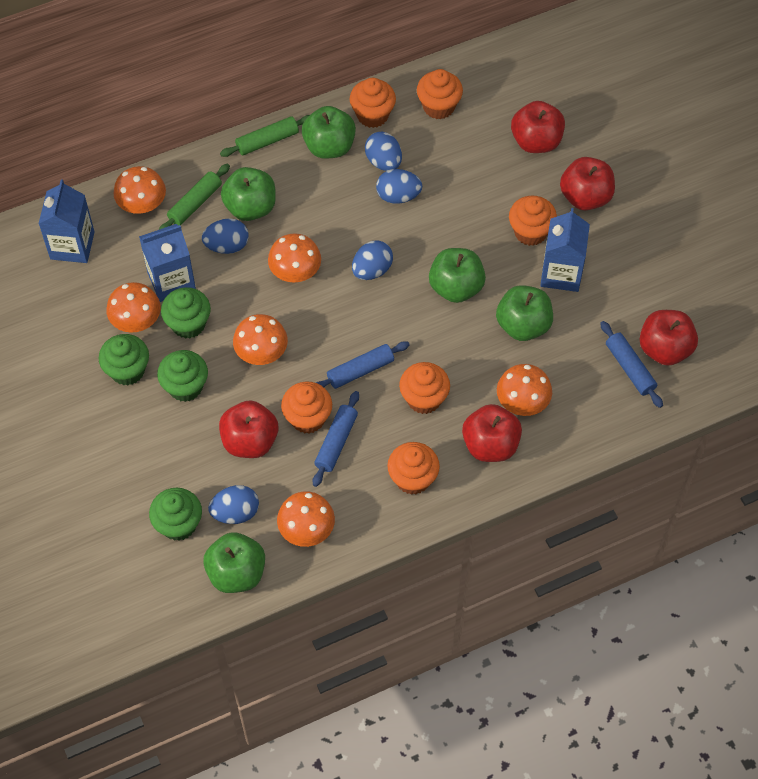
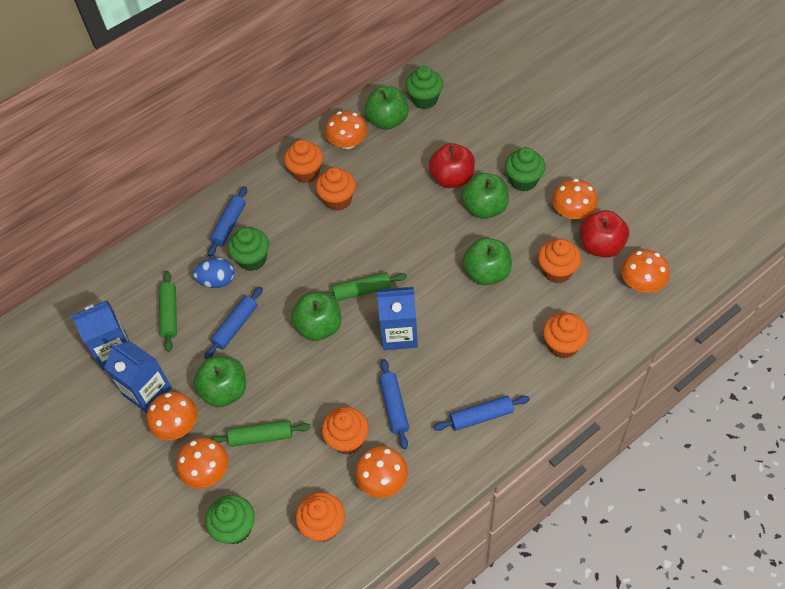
blue egg: [202,218,249,254] [208,485,259,524] [352,240,393,280] [365,131,402,171] [376,169,422,204] = 5 -> [193,258,234,288] = 1
blue rolling pin: [313,391,359,487] [316,341,409,389] [600,321,663,408] = 3 -> [204,286,263,360] [208,186,247,257] [379,359,409,449] [433,396,530,431] = 4
green rolling pin: [159,164,230,230] [220,115,309,157] = 2 -> [159,271,177,352] [210,420,311,447] [322,272,407,301] = 3
red apple: [219,400,278,458] [462,404,522,462] [511,101,565,153] [560,157,615,211] [639,310,698,366] = 5 -> [429,143,475,188] [580,210,629,258] = 2

